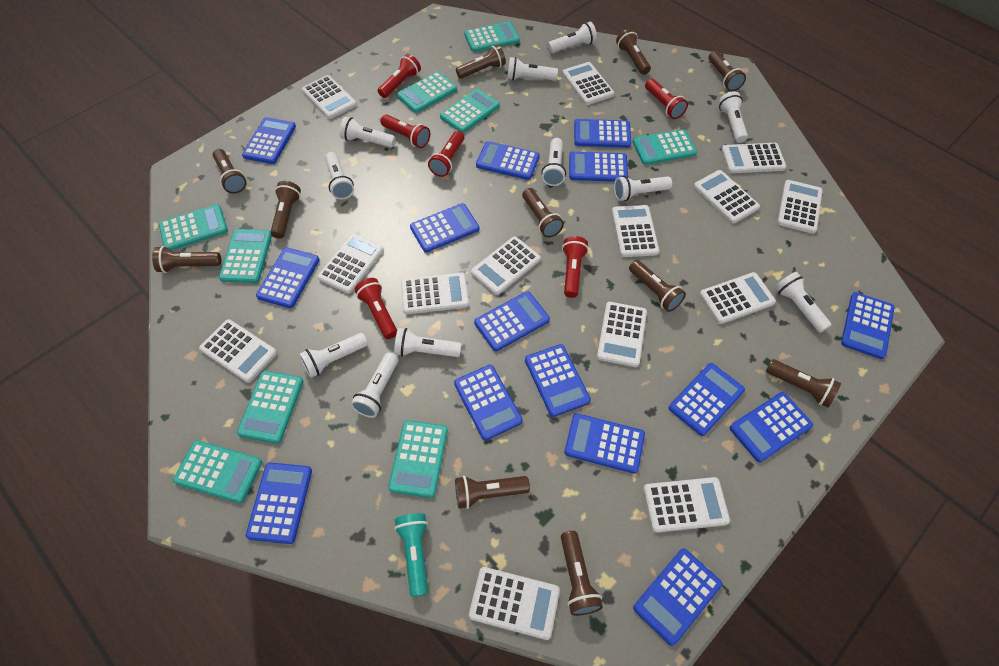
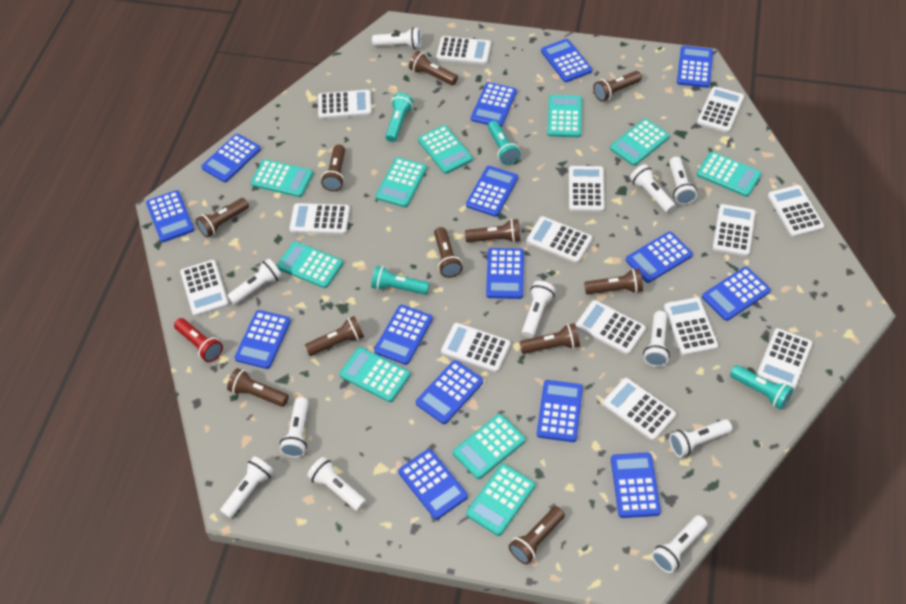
red flashlight: [354,278,397,339] [378,54,421,98] [381,114,430,148] [428,131,464,177] [562,236,589,298] [645,79,688,119] = 6 -> [174,318,223,362] = 1
turquoise calculator: [159,204,228,250] [173,440,262,503] [219,229,272,283] [237,371,303,444] [388,420,448,498] [397,71,457,113] [440,89,500,133] [464,22,520,52] [633,129,697,165] = 9 -> [251,159,313,197] [277,241,343,288] [339,347,410,402] [376,157,427,207] [418,125,473,174] [453,414,526,479] [466,464,535,536] [547,95,582,137] [610,119,670,166] [697,152,762,197] = 10
turquoise flashlight: [394,513,428,597] = 1 -> [371,266,429,295] [386,93,413,142] [488,121,520,165] [730,365,793,410] = 4

